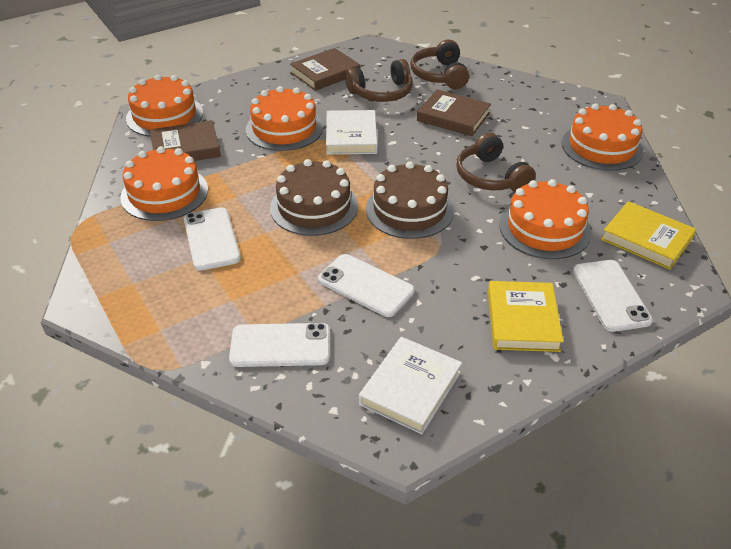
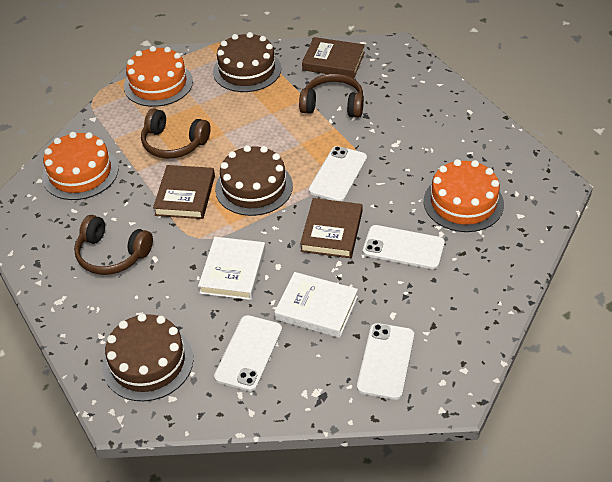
brown cake: [270,159,358,236] [366,161,454,239] = 2 -> [102,313,193,401] [213,32,281,92] [215,145,293,216] = 3
orange cake: [120,146,208,221] [126,75,203,137] [246,86,323,151] [499,179,592,259] [562,104,644,171] = 5 -> [42,132,119,200] [124,46,193,107] [424,159,504,232] = 3
yellow book: [488,281,564,352] [601,201,696,270] = 2 -> none = 0

